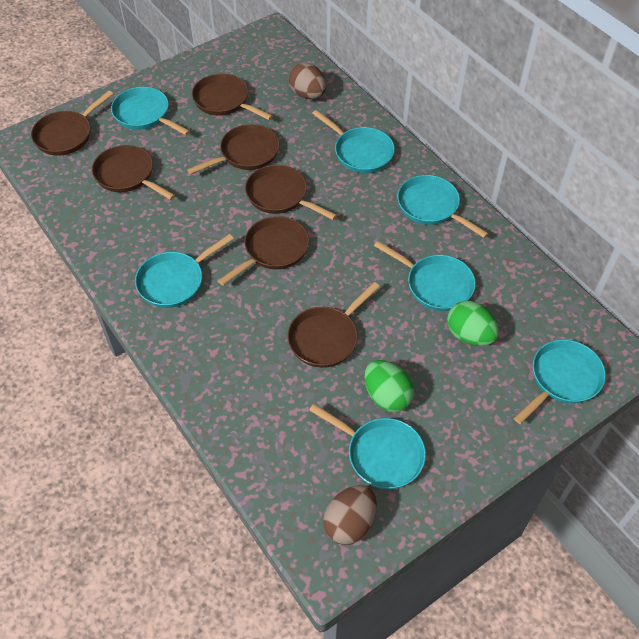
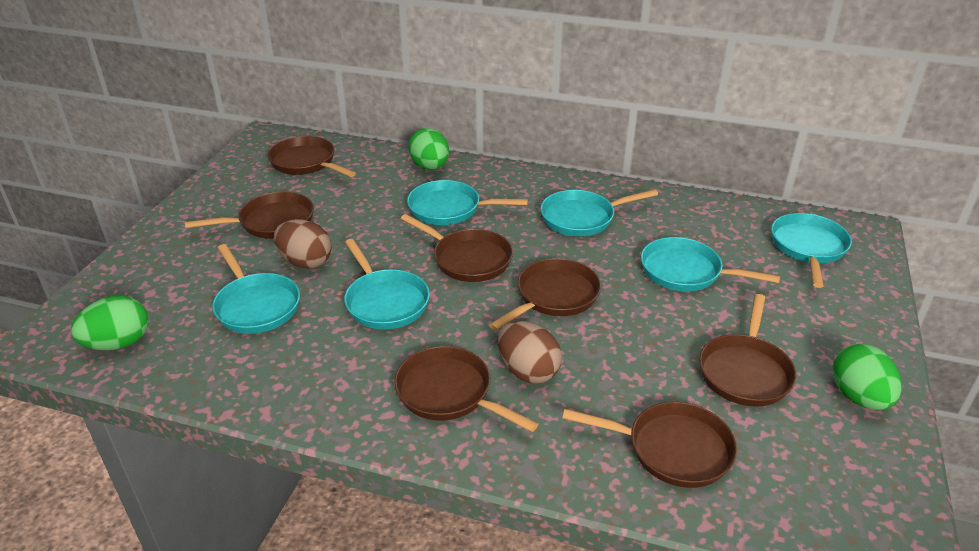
green egg: [364,360,414,412] [447,301,499,346] = 2 -> [71,296,149,350] [409,128,449,170] [833,344,901,410] = 3
turquoise pan: [111,87,190,135] [135,234,234,308] [309,404,426,489] [312,110,395,173] [374,241,476,311] [397,175,489,238] [514,340,606,424] = 7 -> [212,244,300,334] [344,239,430,329] [407,180,528,225] [540,189,658,236] [641,237,780,291] [771,213,852,288] = 6

